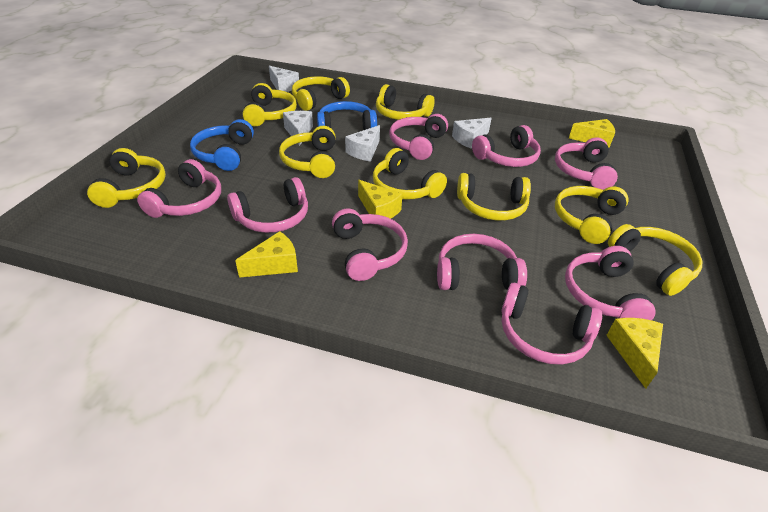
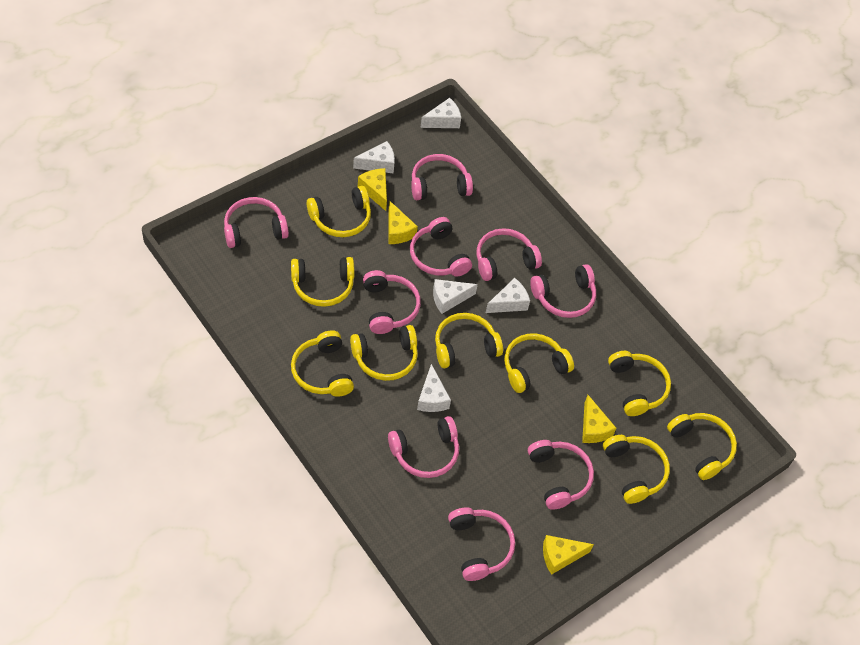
blue headphones: [190,119,254,171] [317,101,377,130] = 2 -> none = 0
white cheese: [269,66,299,92] [283,111,313,146] [345,125,380,162] [452,118,492,149] = 4 -> [353,141,395,173] [417,364,451,412] [420,98,461,128] [433,279,478,314] [486,278,530,313] = 5

